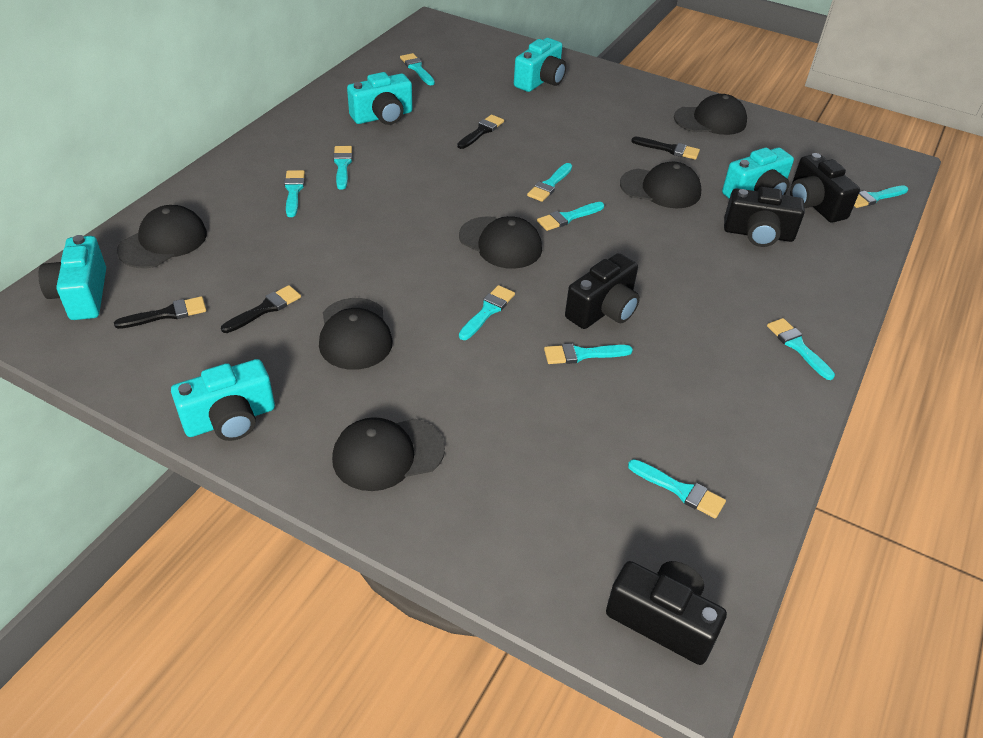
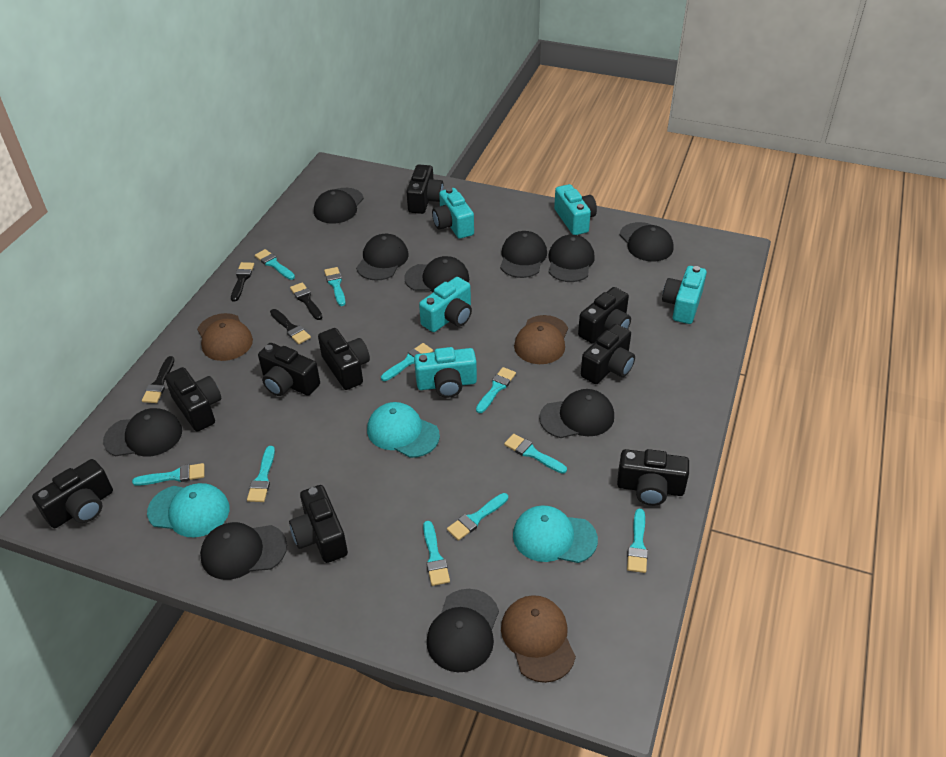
black camera: [565,253,640,329] [606,561,727,665] [724,187,805,247] [790,153,860,223] = 4 -> [32,459,113,528] [165,367,221,431] [258,343,320,396] [289,485,348,563] [318,328,370,390] [406,165,444,214] [578,287,631,344] [581,324,635,384] [617,449,689,506] = 9
black cap: [117,205,207,268] [319,298,393,370] [332,417,445,491] [459,216,542,269] [620,162,701,208] [674,94,747,135] = 6 -> [103,408,182,457] [200,522,287,580] [314,188,364,224] [356,234,409,280] [404,256,469,292] [427,589,499,672] [500,231,547,278] [539,389,614,438] [549,235,595,282] [620,222,674,261] = 10
brown cap: none = 0 -> [197,313,253,361] [501,595,576,683] [514,315,568,364] = 3
turquoise cap: none = 0 -> [147,483,230,537] [367,402,440,458] [513,505,598,563] = 3

